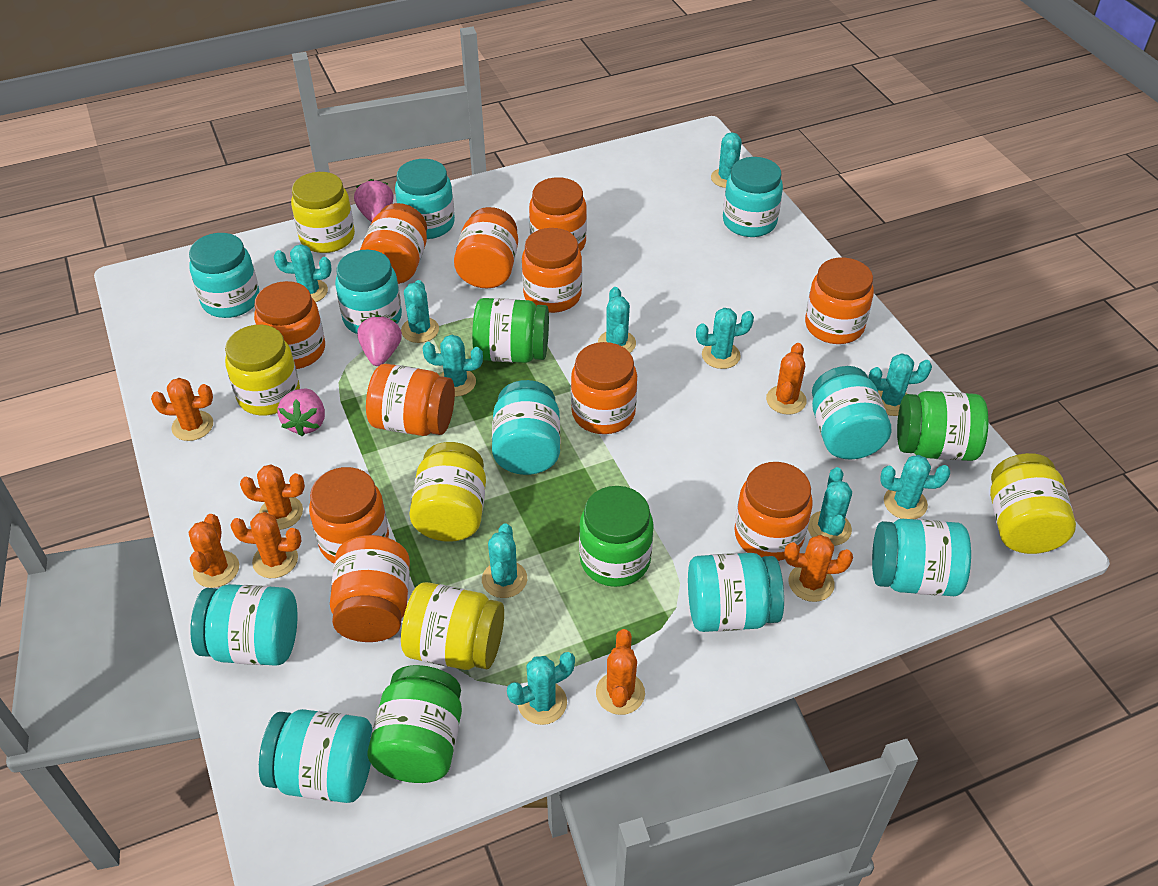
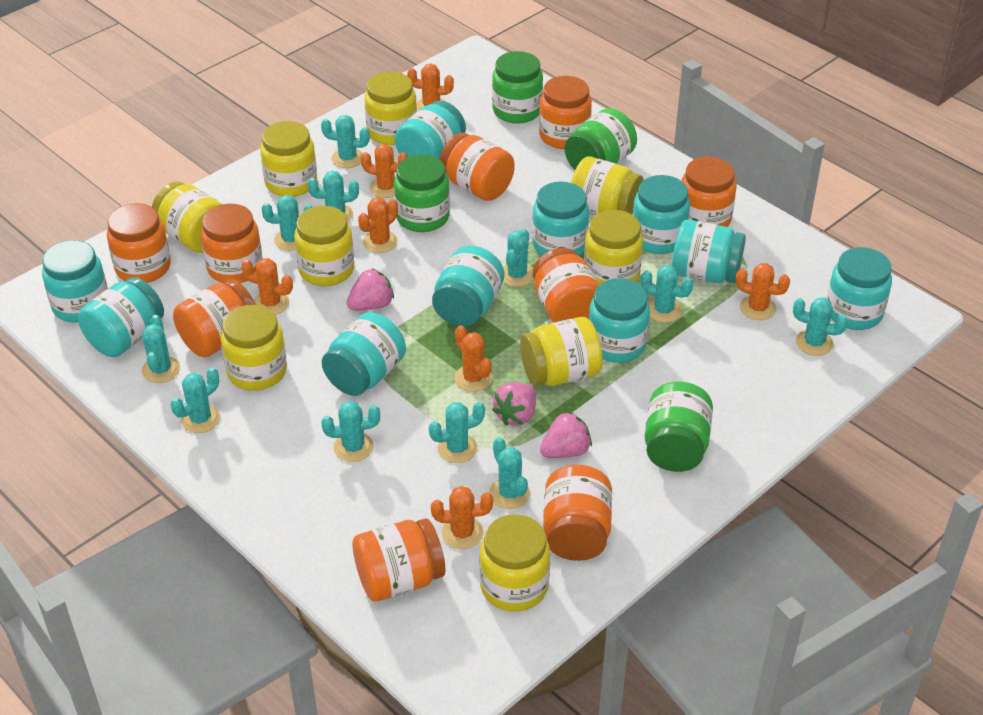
orange jar: [254,281,325,369] [309,467,389,563] [330,535,410,642] [360,203,427,284] [366,364,455,436] [454,207,518,288] [522,228,582,313] [529,177,587,252] [571,342,637,434] [734,462,813,561] [805,257,874,344] = 11 -> [107,203,171,283] [173,279,256,357] [201,204,262,283] [352,518,445,601] [440,133,515,201] [533,248,599,323] [539,76,592,149] [543,465,612,561] [681,156,736,227] = 9
yellow jar: [225,325,300,416] [291,172,355,253] [401,582,504,670] [409,442,486,542] [990,453,1076,554] = 5 -> [152,182,222,253] [221,305,287,391] [260,121,317,197] [294,206,354,286] [364,71,417,145] [480,514,550,612] [520,317,603,386] [571,156,644,215] [584,210,643,285] = 9

